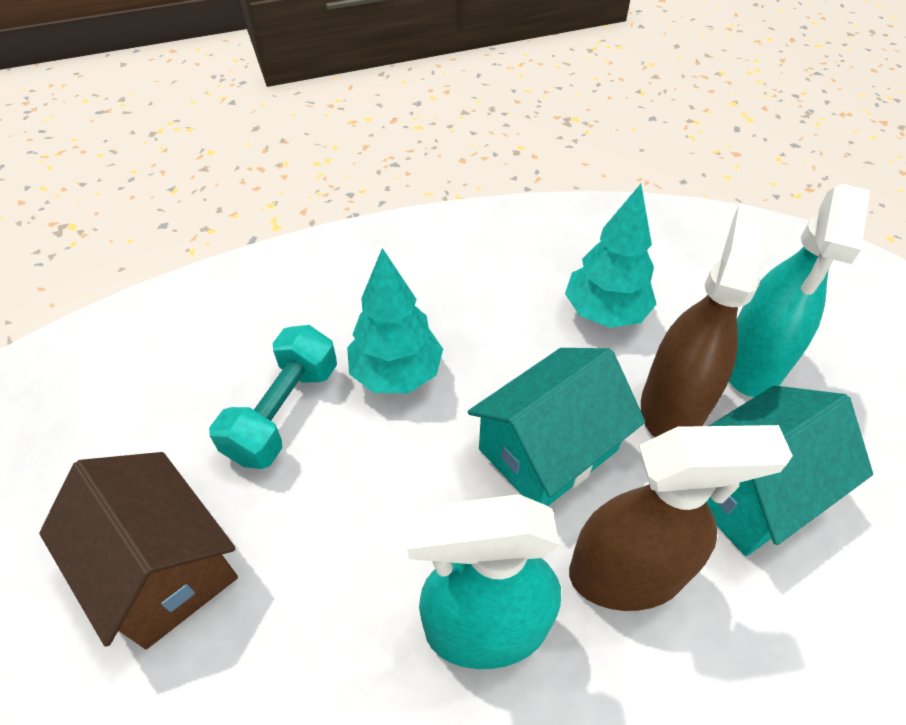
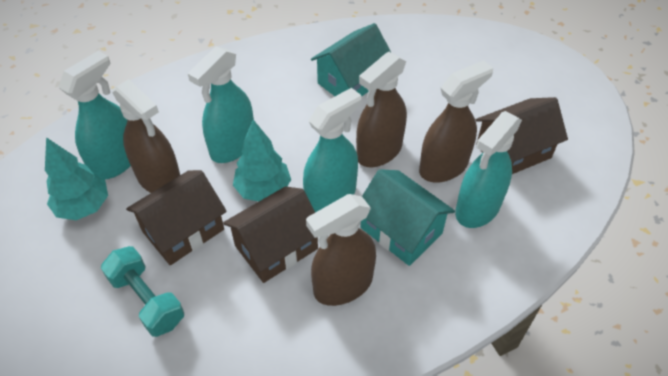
brown house: [39,452,238,649] = 1 -> [126,170,227,265] [223,186,318,283] [476,97,568,174] = 3
brown spray bottle: [569,425,793,611] [641,204,770,437] = 2 -> [112,79,180,193] [306,194,376,306] [356,52,407,167] [419,60,493,183] = 4
turquoise spray bottle: [406,494,561,669] [729,184,870,397] = 2 -> [58,51,131,180] [188,46,254,163] [303,88,361,213] [455,111,522,228] = 4

